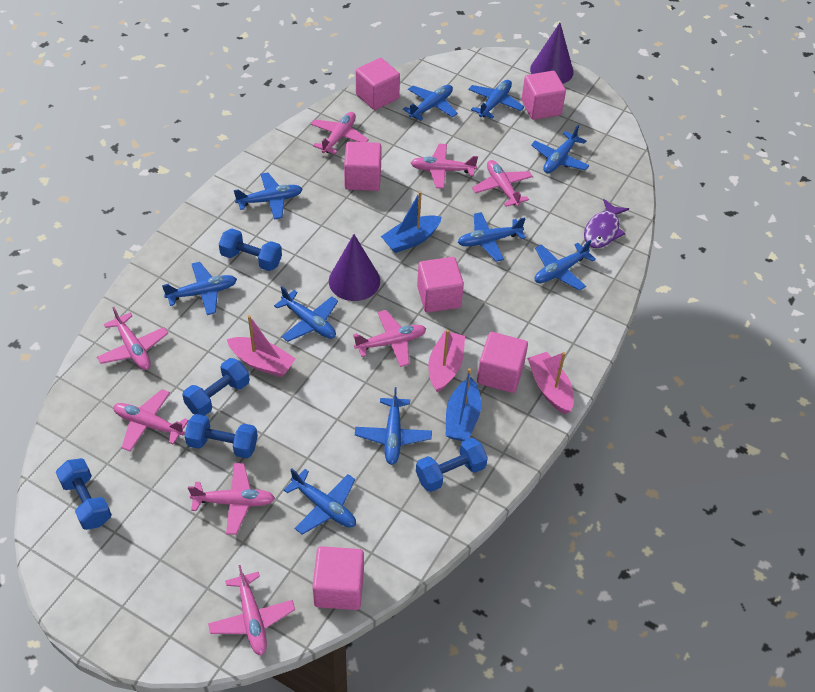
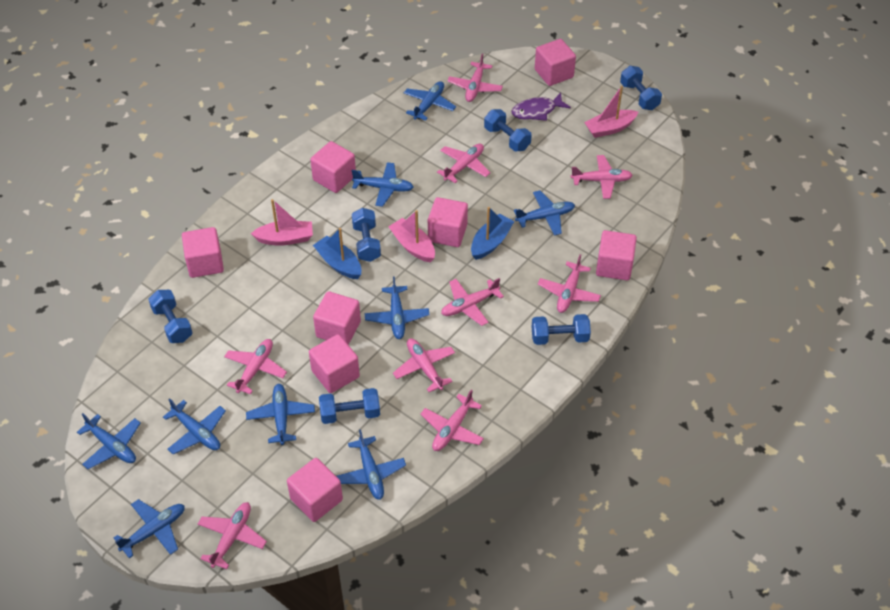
blue dumbbell: [56,458,112,530] [182,358,250,416] [185,414,258,458] [219,229,282,271] [416,438,488,492] = 5 -> [148,290,192,343] [319,388,380,424] [352,208,381,262] [484,109,532,152] [532,314,591,345] [620,66,662,110] = 6
blue plane: [162,262,237,315] [234,173,302,219] [274,286,338,342] [284,468,356,535] [355,387,432,465] [403,85,458,121] [458,212,526,262] [468,80,524,119] [531,124,590,173] [534,240,596,291] = 10 -> [77,413,141,469] [113,499,185,558] [163,398,226,454] [246,384,315,445] [336,429,406,500] [352,162,414,207] [365,276,430,339] [404,81,456,121] [514,190,575,236] = 9
pink cube: [312,546,364,610] [344,142,382,191] [356,58,400,110] [417,257,464,313] [477,332,528,393] [522,71,566,120] = 6 -> [182,227,224,278] [287,458,343,522] [309,334,360,393] [310,141,356,193] [313,291,361,345] [428,197,468,247] [535,39,576,86] [596,230,637,280] = 8
pink plane: [97,307,168,370] [113,389,189,451] [188,463,275,535] [208,565,295,656] [311,112,369,154] [353,310,426,367] [411,144,478,189] [472,160,533,207] = 8 -> [198,502,267,569] [224,339,287,395] [393,338,455,392] [421,389,484,451] [437,144,490,183] [441,278,504,326] [447,53,503,102] [538,254,601,313] [571,155,633,199] = 9
purple cone: [329,234,380,301] [530,23,574,84] = 2 -> none = 0

